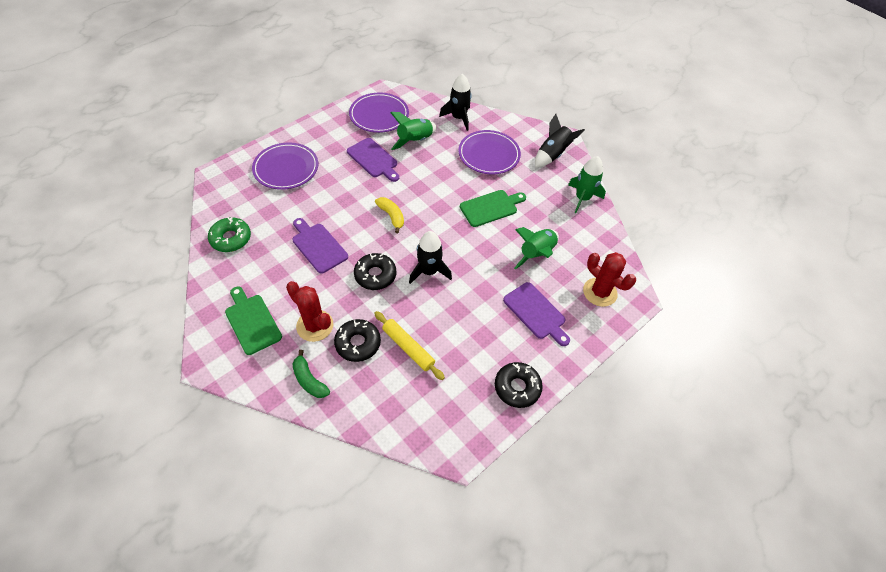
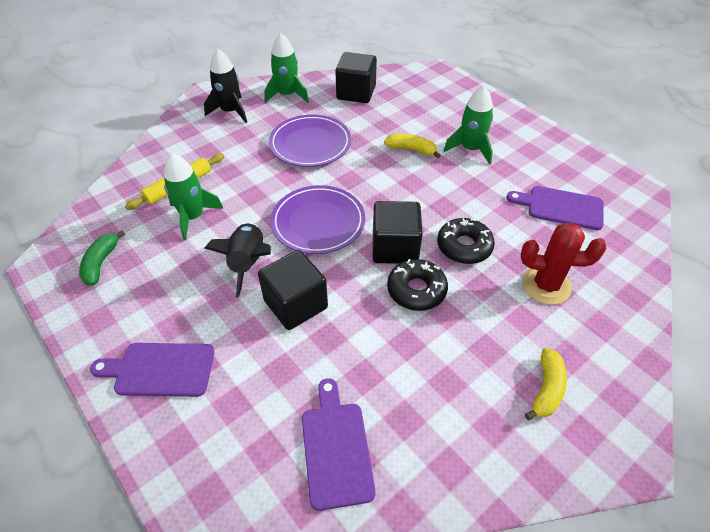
black cube: none = 0 -> [258,250,328,330] [335,52,377,103] [373,201,423,264] = 3
black donut: [334,319,381,362] [354,253,396,290] [495,362,543,408] = 3 -> [387,259,448,311] [437,218,495,264] = 2
black rocket: [409,231,452,284] [439,74,472,131] [535,114,585,167] = 3 -> [204,48,247,123] [204,223,271,298] = 2
green cutting board: [225,287,282,355] [460,190,526,227] = 2 -> none = 0
green donut: [208,217,251,252] = 1 -> none = 0
purple plate: [252,142,318,190] [349,92,409,133] [458,130,521,174] = 3 -> [269,114,351,167] [271,185,365,254] = 2
red cactus: [286,281,333,342] [583,252,636,307] = 2 -> [521,223,607,305] = 1
yellow banana: [375,197,404,233] = 1 -> [384,133,441,159] [525,348,567,420] = 2

